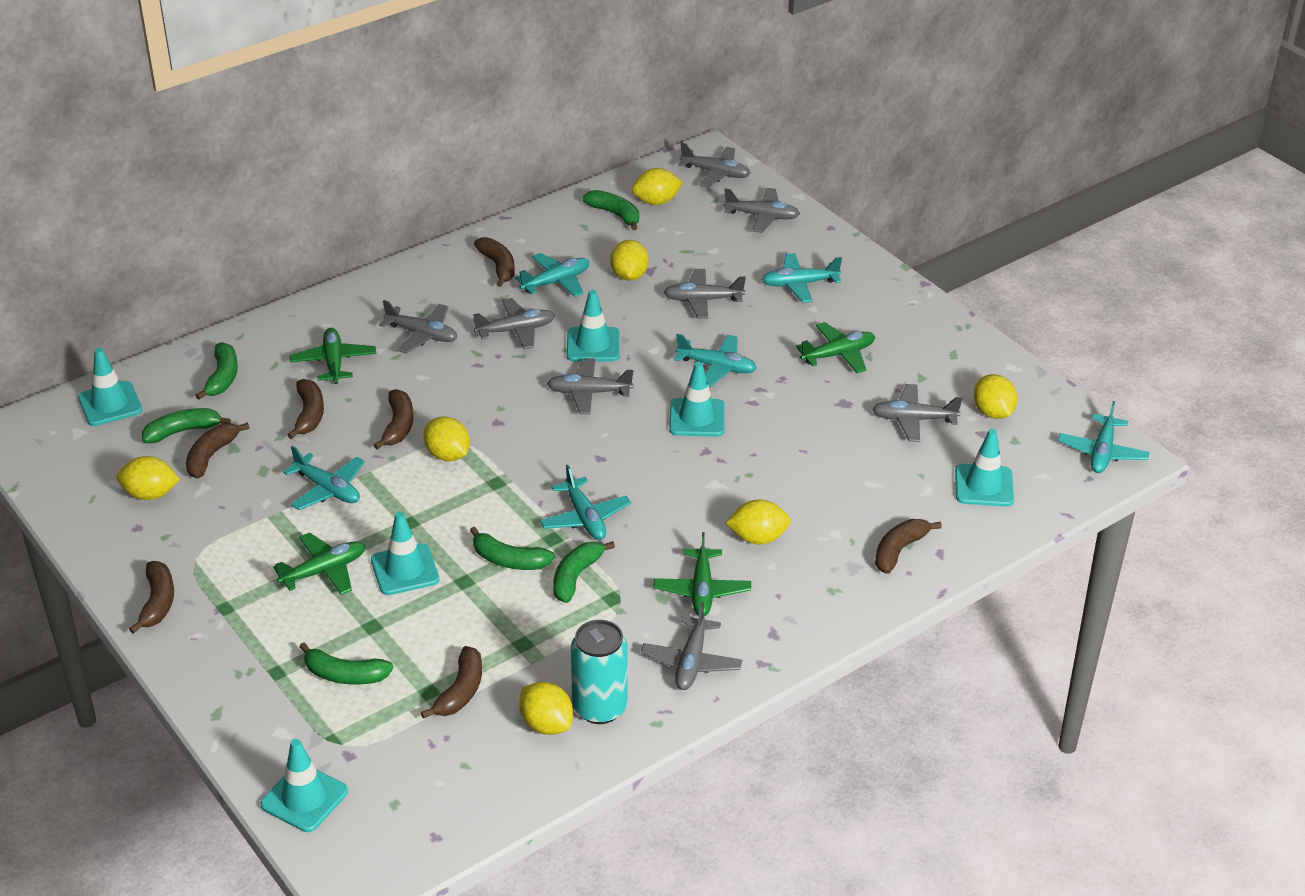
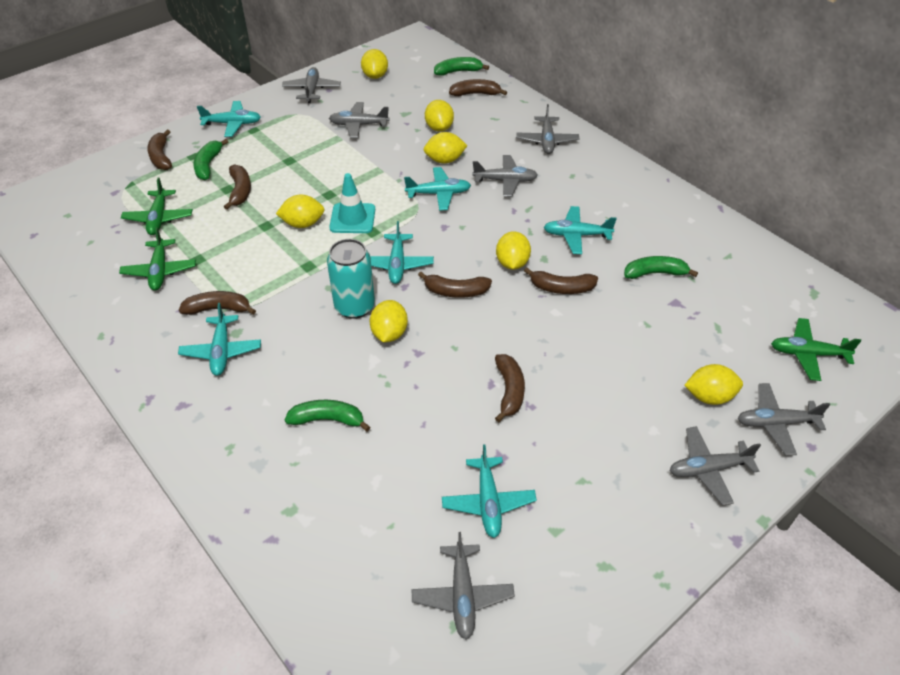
green banana: [142,408,231,443] [195,342,238,400] [299,642,394,685] [470,527,555,570] [553,541,615,603] [583,190,639,230] = 6 -> [193,139,228,180] [285,400,370,431] [434,57,489,76] [624,256,698,279] = 4
green plane: [273,532,365,595] [290,328,377,384] [653,532,751,616] [796,322,875,373] = 4 -> [119,227,196,290] [121,178,193,235] [771,318,861,381] = 3
grey plane: [379,300,457,354] [473,298,555,350] [547,358,633,414] [641,602,743,690] [663,269,746,319] [678,142,751,188] [724,188,800,233] [872,384,962,442] = 8 -> [282,67,341,103] [329,102,389,138] [412,532,515,640] [472,155,538,197] [516,104,579,154] [670,426,761,506] [738,383,830,456] = 7
turquoise traffic cone: [78,348,142,426] [260,739,348,832] [371,512,439,595] [567,290,619,362] [669,362,725,437] [955,429,1014,507] = 6 -> [329,173,375,233] = 1

